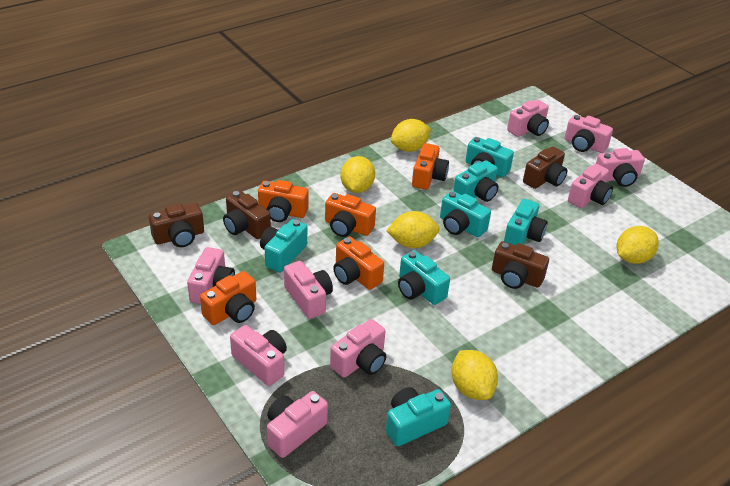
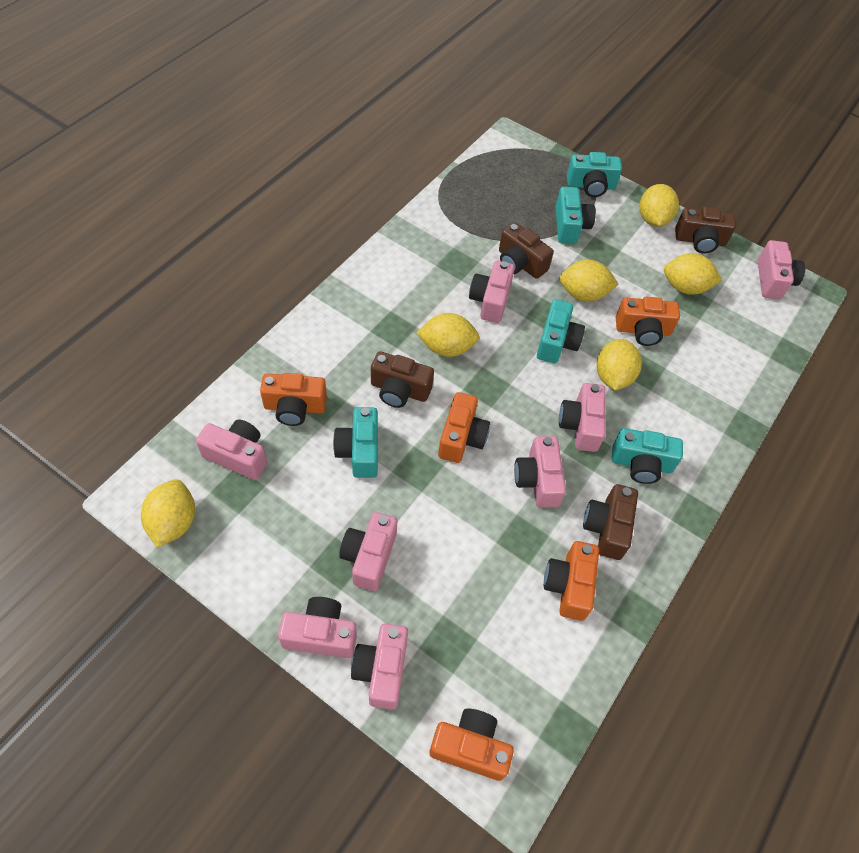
pink camera: [187,247,235,304] [230,325,287,386] [267,391,328,458] [284,261,333,319] [330,319,386,378] [507,100,549,137] [565,115,613,153] [568,164,613,208] [596,148,645,187] = 9 -> [196,420,267,480] [278,597,357,658] [339,512,397,591] [351,623,408,710] [469,261,515,323] [514,436,566,508] [559,383,606,452] [758,240,805,300] = 8
turquoise camera: [260,219,307,273] [386,387,451,446] [398,250,450,305] [440,191,491,237] [453,160,498,202] [465,137,514,177] [504,199,548,245] = 7 -> [333,407,378,478] [537,299,585,363] [555,187,596,244] [567,152,622,197] [612,428,683,484] = 5
yellow lemon: [340,156,375,193] [386,211,440,248] [391,119,431,152] [452,350,498,400] [617,226,659,264] = 5 -> [141,479,195,548] [416,313,479,357] [559,260,618,302] [597,339,642,390] [640,184,679,227] [664,253,722,295] = 6

